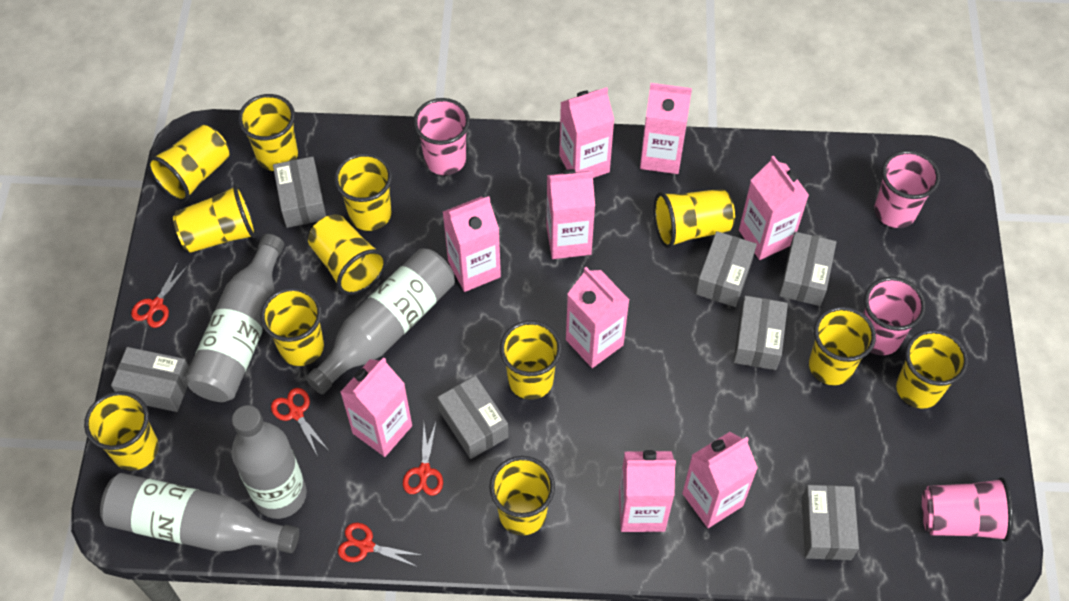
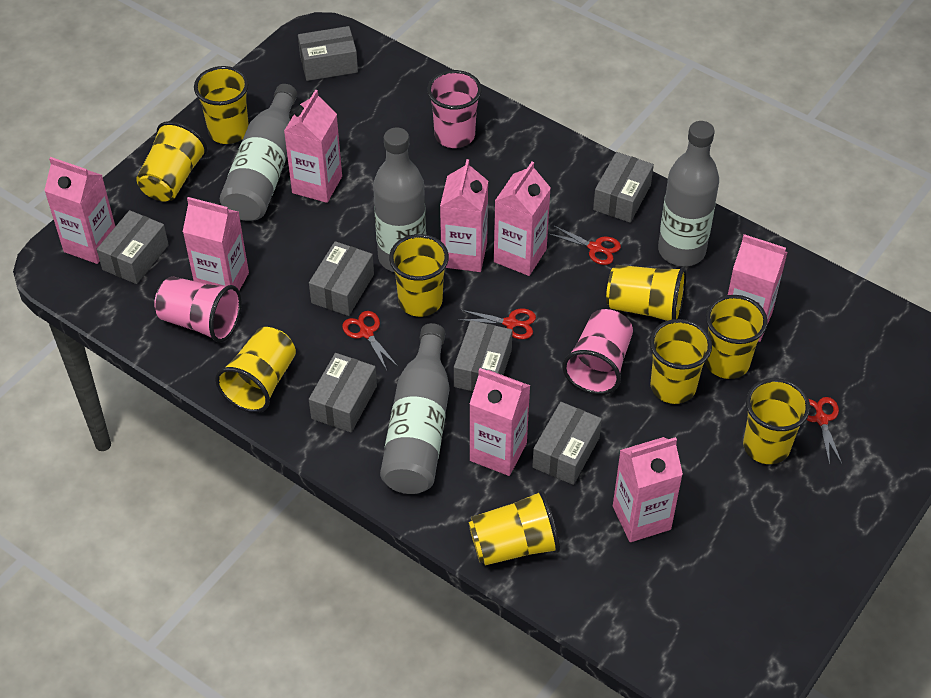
pink carton: [341,357,412,457] [443,196,501,292] [546,169,595,259] [559,87,614,178] [566,267,629,368] [619,450,676,532] [640,83,692,174] [682,432,758,528] [739,156,809,260] = 9 -> [44,157,115,264] [183,197,249,291] [284,89,342,203] [440,159,488,272] [470,368,531,476] [494,161,551,276] [613,437,683,542] [728,234,788,342] = 8
pink cup: [413,98,470,175] [863,277,926,355] [874,150,940,228] [922,477,1013,542] = 4 -> [154,276,242,343] [427,70,482,148] [562,309,633,395] = 3
yellow cup: [84,391,159,471] [147,125,229,202] [173,184,256,253] [238,94,298,171] [260,287,324,366] [308,214,387,295] [334,153,392,231] [489,456,555,535] [500,320,562,400] [654,189,735,248] [809,306,876,385] [896,329,968,408] = 12 -> [136,121,207,202] [194,66,249,144] [215,327,296,413] [389,234,449,317] [468,490,560,565] [606,265,686,321] [650,319,712,404] [705,295,768,379] [743,378,810,464] = 9

